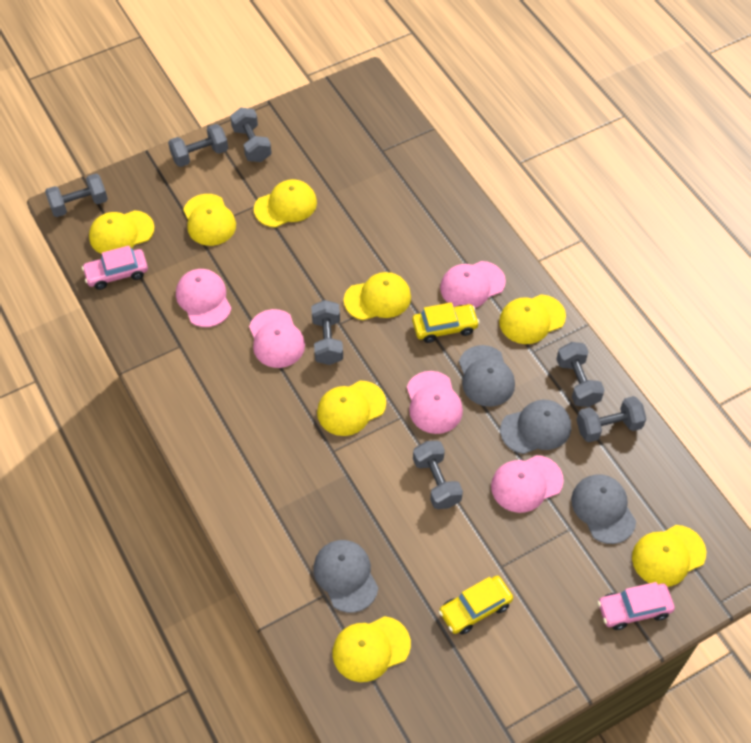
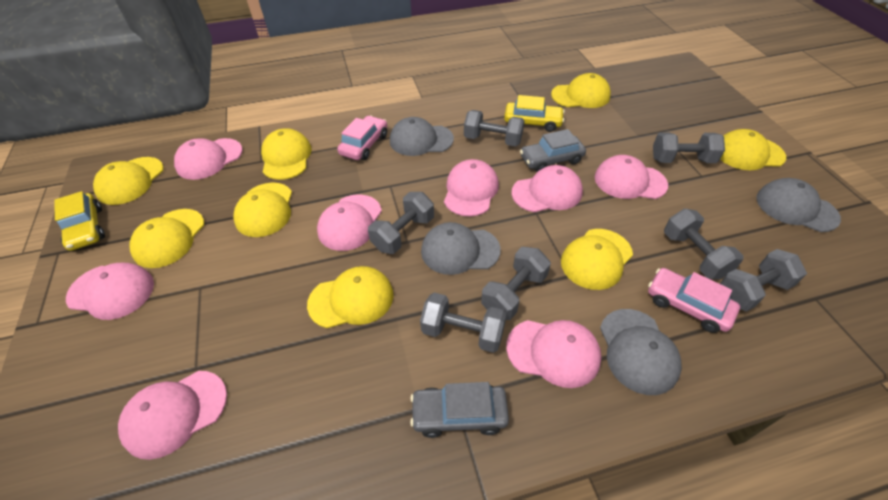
grey car: none = 0 -> [410,382,509,438] [520,129,586,172] = 2
pink cap: [176,269,231,327] [249,309,305,368] [407,371,463,434] [440,261,506,308] [491,455,564,513] = 5 -> [66,263,154,320] [118,371,227,460] [174,138,243,180] [317,194,382,251] [444,159,499,217] [506,320,602,388] [512,165,583,212] [595,155,668,199] = 8

